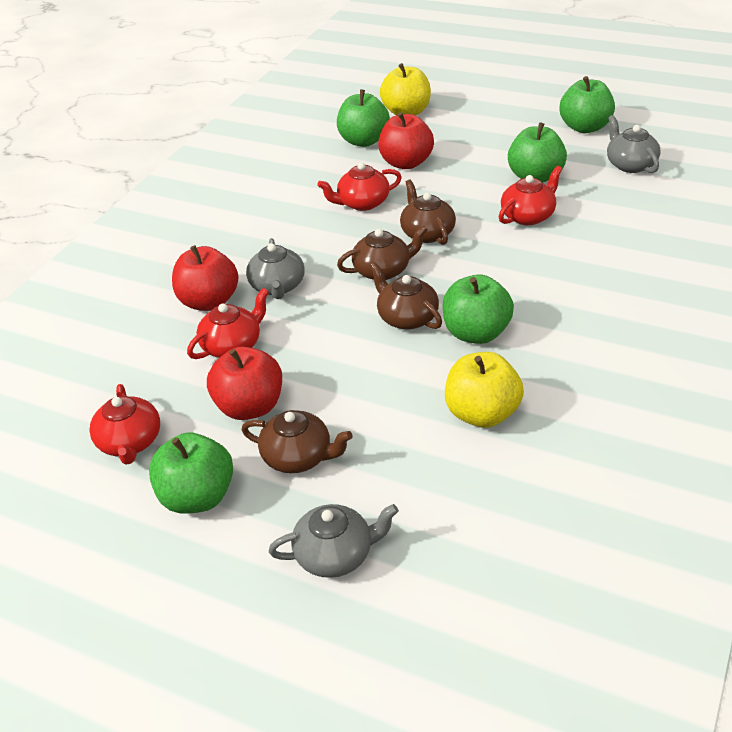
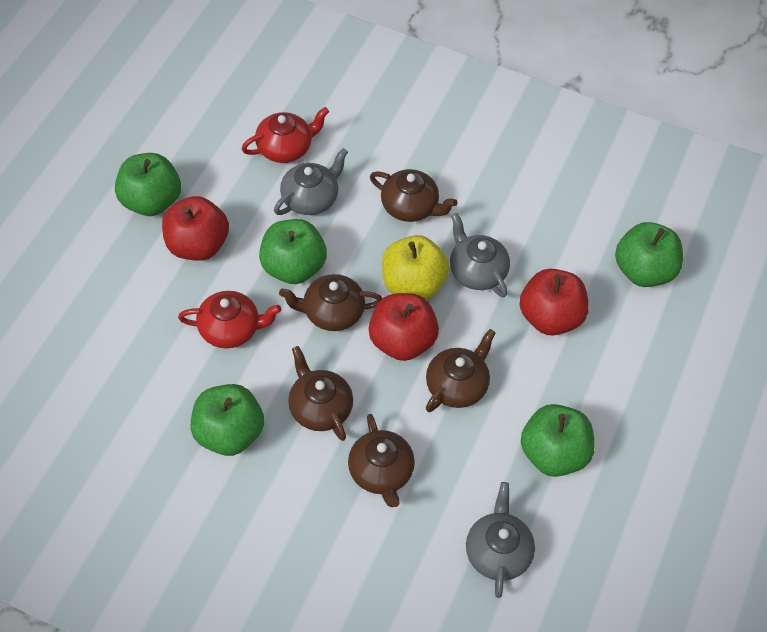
brown teapot: [241,410,353,473] [337,225,428,280] [370,262,442,329] [400,179,456,245] = 4 -> [279,274,382,331] [288,346,353,441] [348,414,415,507] [370,169,457,222] [426,329,496,412] = 5
red teapot: [89,384,160,465] [187,288,269,359] [317,162,402,211] [499,166,562,225] = 4 -> [178,291,281,348] [242,107,329,163] = 2
yellow apple: [380,63,431,115] [445,352,524,428] = 2 -> [382,235,449,300] = 1

